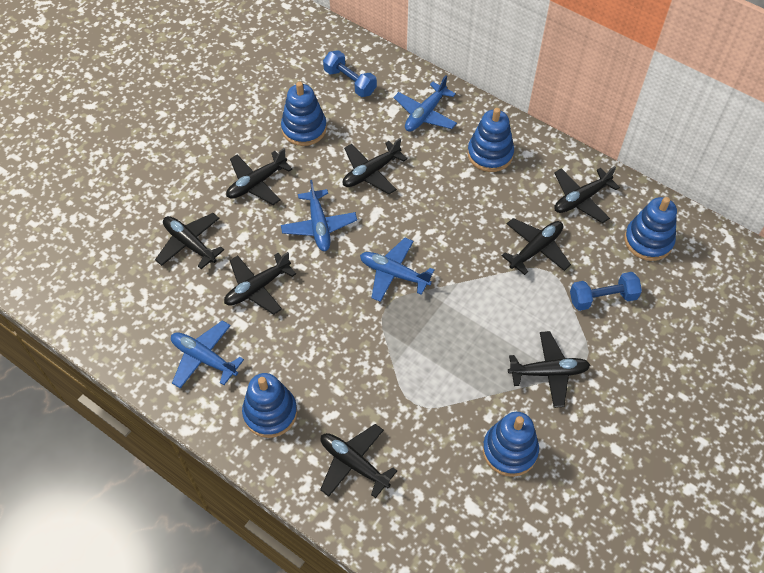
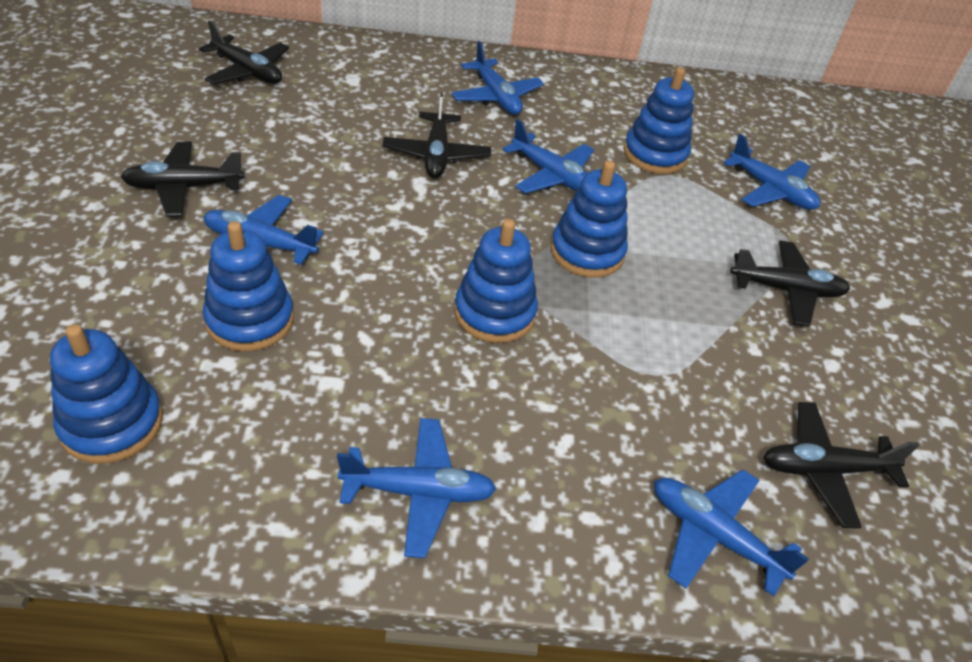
black plane: [155,213,224,269] [224,252,296,315] [226,148,292,205] [320,424,397,498] [343,138,407,195] [502,218,571,275] [508,331,590,408] [554,166,620,223] = 8 -> [121,142,245,217] [199,20,289,85] [383,93,491,178] [730,241,850,327] [763,402,920,528] = 5
blue dumbbell: [323,50,377,97] [570,272,642,311] = 2 -> none = 0
blue plane: [171,320,244,388] [281,180,357,251] [360,238,434,302] [394,76,457,132] = 4 -> [203,195,324,265] [337,418,496,558] [451,41,544,115] [503,119,594,194] [654,470,809,596] [723,134,820,210] = 6

